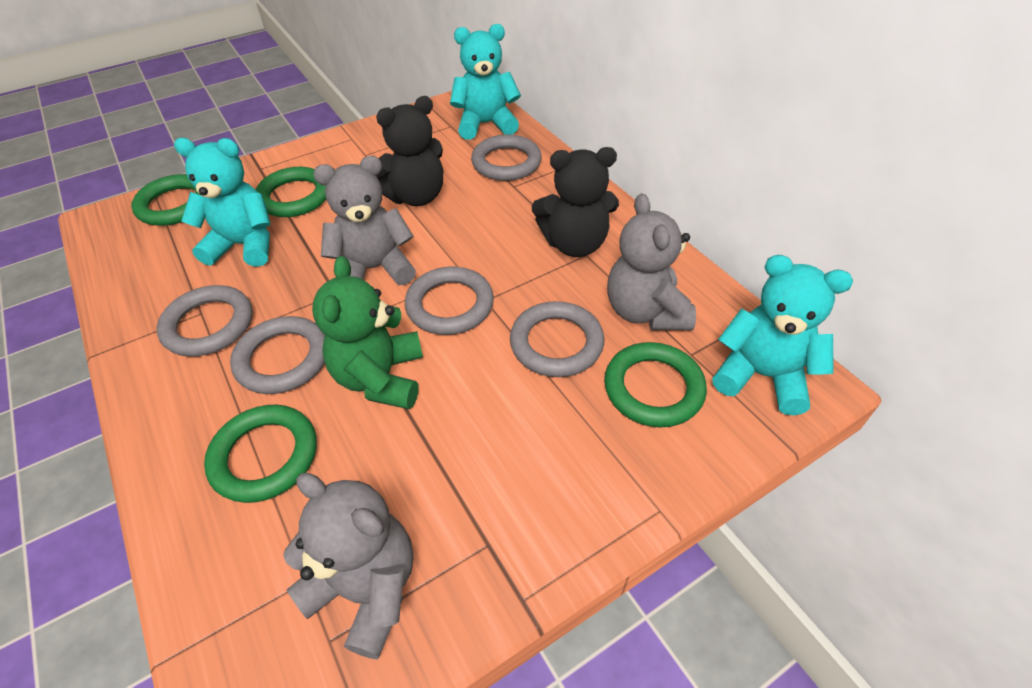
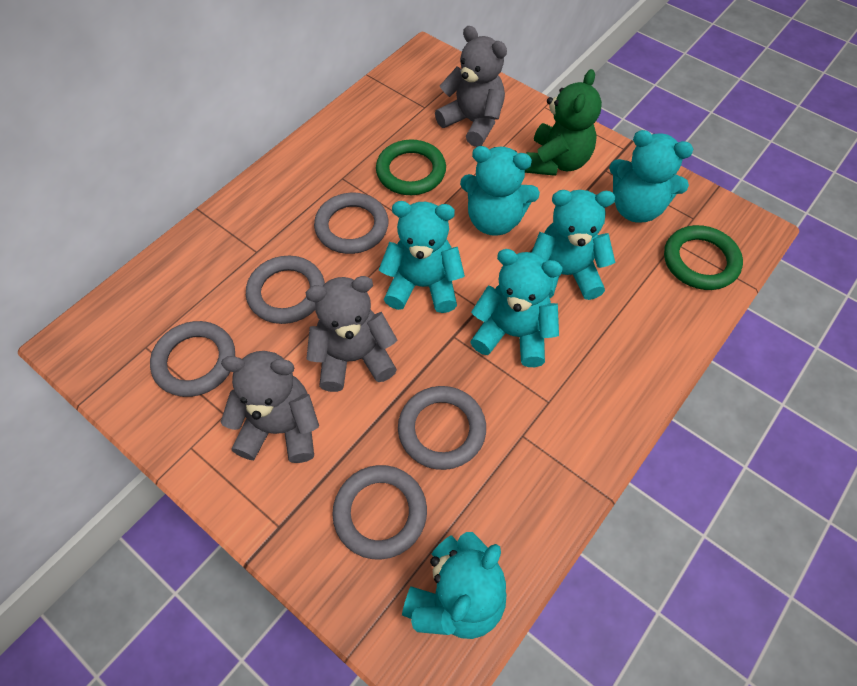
black teddy bear: [376,96,443,206] [532,147,619,257] = 2 -> none = 0
green ring: [131,174,200,226] [204,405,317,503] [256,167,326,217] [604,342,707,427] = 4 -> [376,139,446,195] [664,225,743,290] = 2
turquoise teddy bear: [174,138,271,267] [450,24,521,140] [712,255,853,416] = 3 -> [379,201,465,313] [402,532,506,639] [460,146,540,236] [470,249,563,367] [532,190,615,300] [609,130,693,223] = 6

